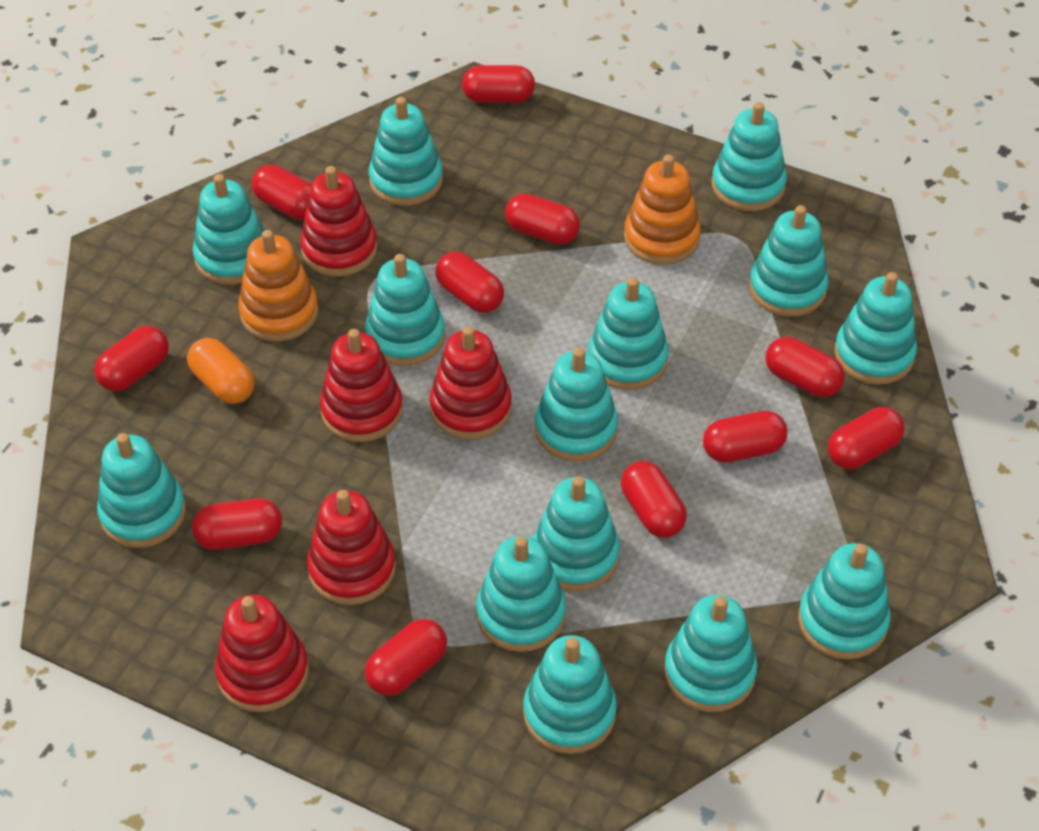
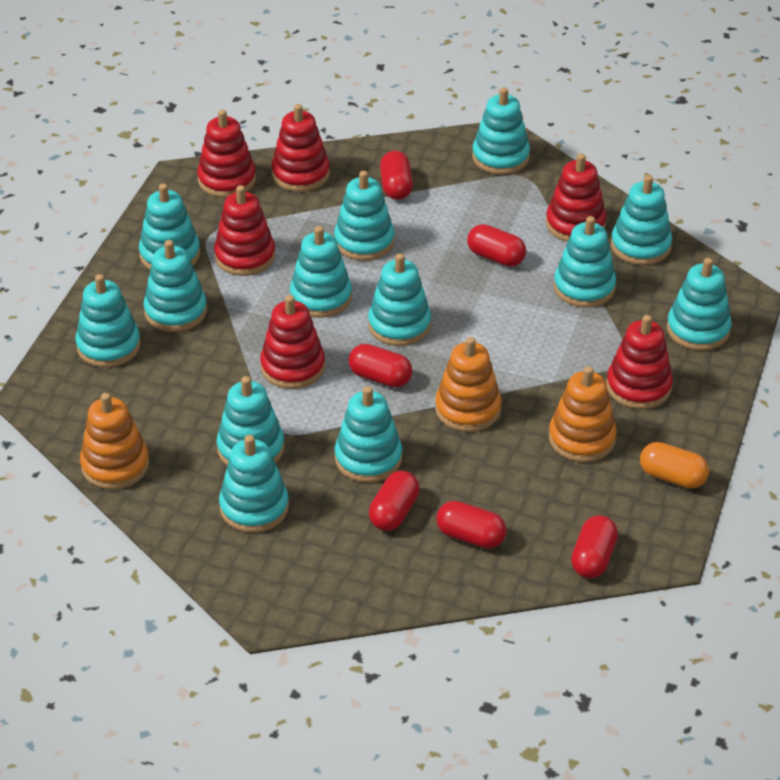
orange stacking toy: [238,230,319,341] [624,155,701,265] = 2 -> [80,393,149,490] [435,337,501,432] [549,366,617,462] = 3
red capsule: [94,326,169,391] [192,498,282,550] [252,165,312,220] [365,619,447,696] [436,252,504,313] [462,65,535,103] [505,193,580,245] [621,461,687,538] [703,411,788,463] [766,337,845,397] [828,407,904,469] = 11 -> [349,344,412,387] [369,471,420,531] [380,151,413,200] [436,501,506,548] [467,224,526,267] [571,515,618,578] = 6
red stacking toy: [215,595,309,712] [300,166,377,276] [307,490,396,605] [320,329,403,442] [429,326,512,440] = 5 -> [197,110,256,198] [214,185,275,276] [260,295,325,389] [272,104,330,192] [546,154,606,242] [606,315,673,409] = 6
turquoise stacking toy: [97,433,186,548] [193,174,265,285] [365,254,445,366] [369,97,443,206] [476,536,566,652] [523,635,617,754] [533,476,620,591] [535,348,618,461] [588,277,669,390] [664,595,757,712] [712,102,787,211] [749,205,829,316] [798,543,891,659] [834,272,917,385] = 14 -> [76,274,141,368] [139,184,200,270] [143,240,207,332] [217,376,284,466] [219,435,289,533] [290,226,352,318] [334,171,394,261] [335,386,402,483] [368,253,431,346] [472,87,530,175] [554,216,616,308] [611,175,672,265] [667,258,731,351] = 13

